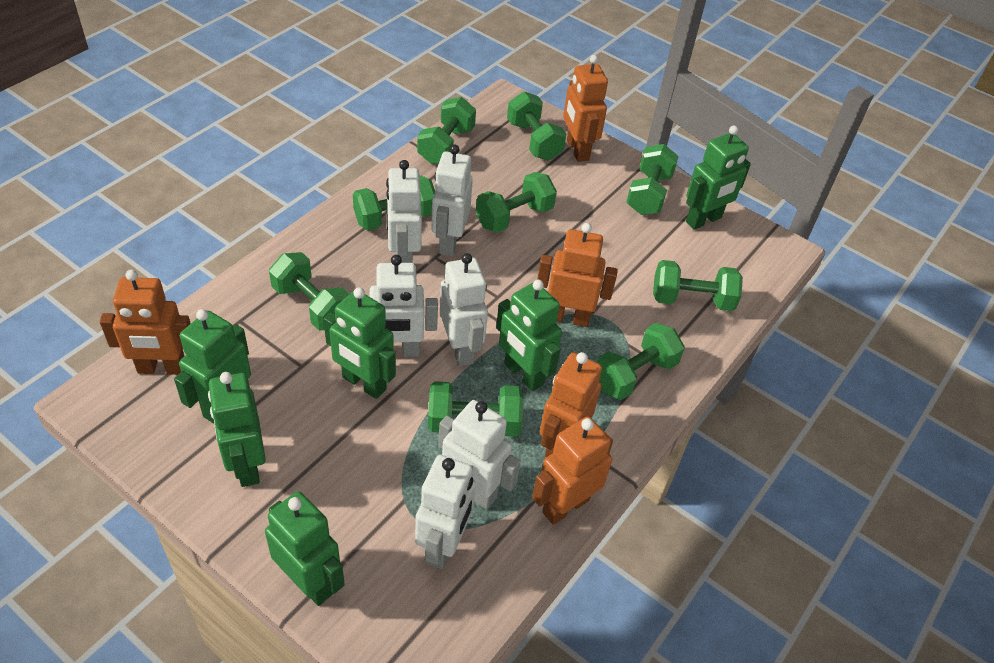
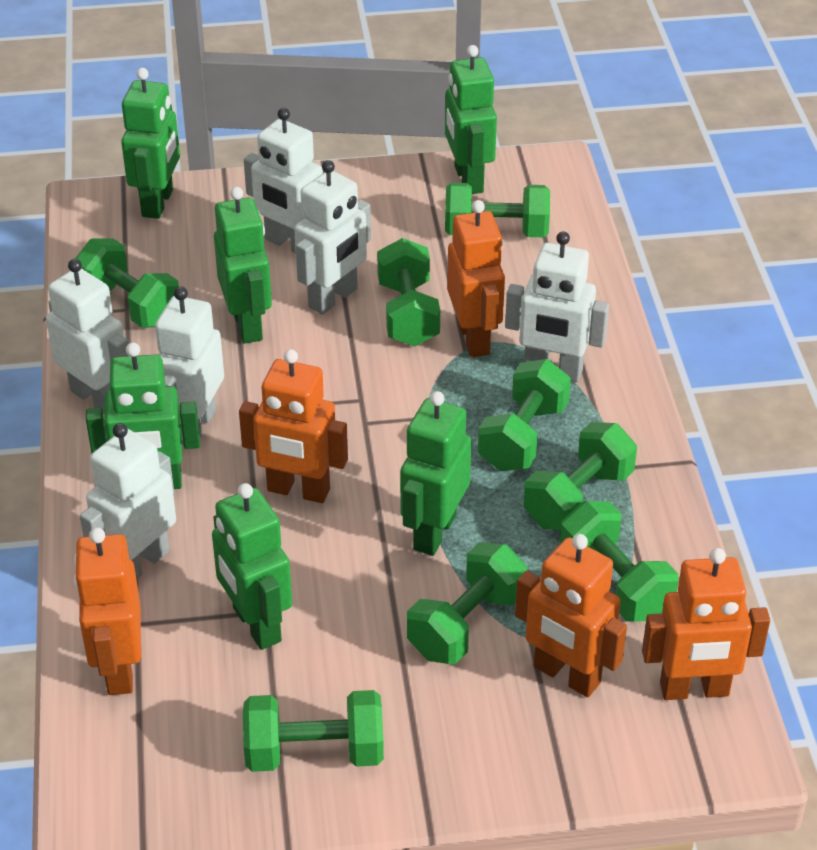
green dumbbell: [269,252,349,331] [353,175,435,230] [417,97,476,164] [428,381,524,437] [476,172,557,233] [507,91,566,160] [597,323,685,400] [626,144,679,215] [653,260,743,311] = 9 -> [75,238,179,328] [243,690,384,772] [377,238,440,346] [407,542,527,664] [445,183,550,237] [478,359,571,471] [524,422,637,530] [560,501,679,622] = 8

